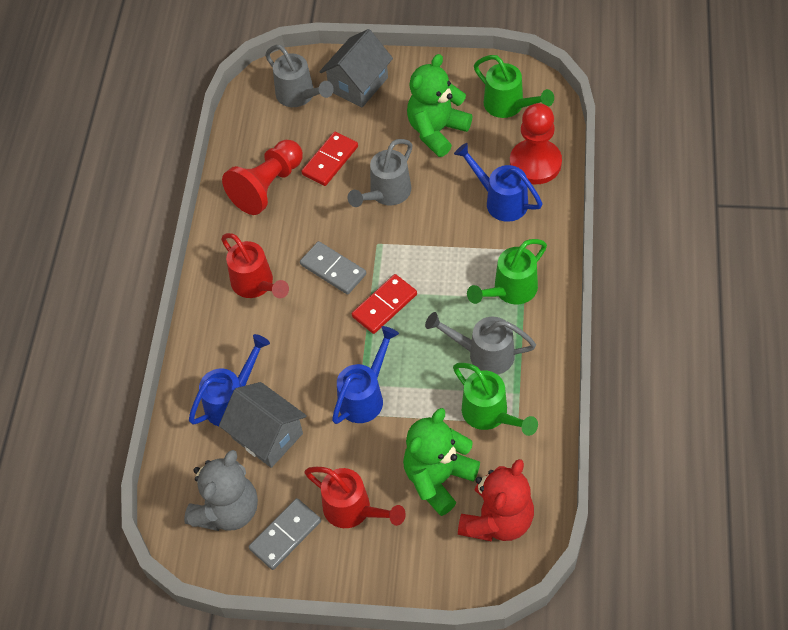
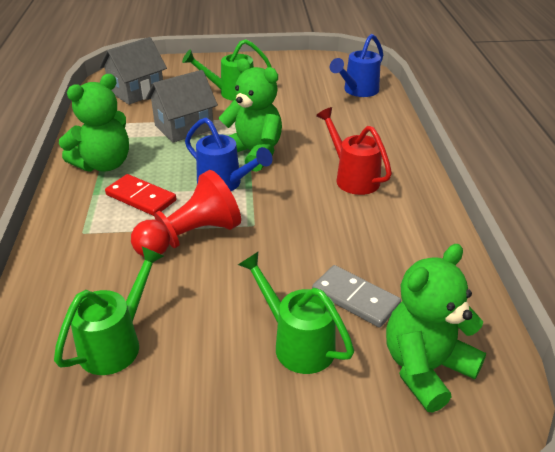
blue watering can: [189,334,270,426] [332,326,399,424] [454,143,542,222] = 3 -> [185,118,272,191] [330,34,383,97] = 2
green teddy bear: [403,408,480,516] [407,54,473,157] = 2 -> [59,74,129,172] [218,58,282,172] [386,244,486,412] = 3
grey domino: [249,498,321,570] [300,241,366,294] = 2 -> [312,265,401,328] = 1
grey teddy bear: [184,450,258,531] = 1 -> none = 0
grey watering can: [265,45,334,107] [348,139,412,207] [425,312,536,375] = 3 -> none = 0
red domino: [301,132,358,186] [352,274,417,334] = 2 -> [105,174,176,216] = 1
red pawn: [222,140,303,215] [510,103,562,184] = 2 -> [131,170,241,257] = 1
red teddy bear: [458,459,534,542] = 1 -> none = 0
red watering can: [221,233,289,298] [305,467,406,528] = 2 -> [316,107,392,195] = 1

